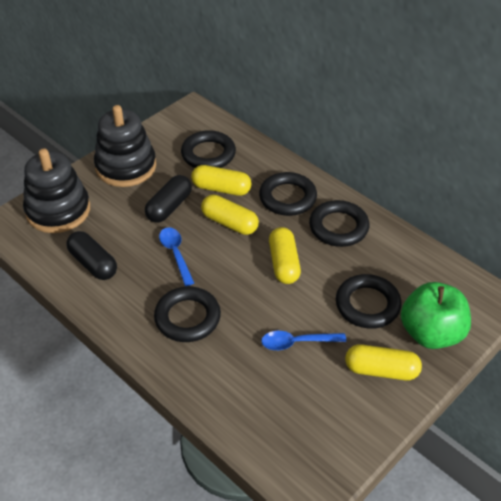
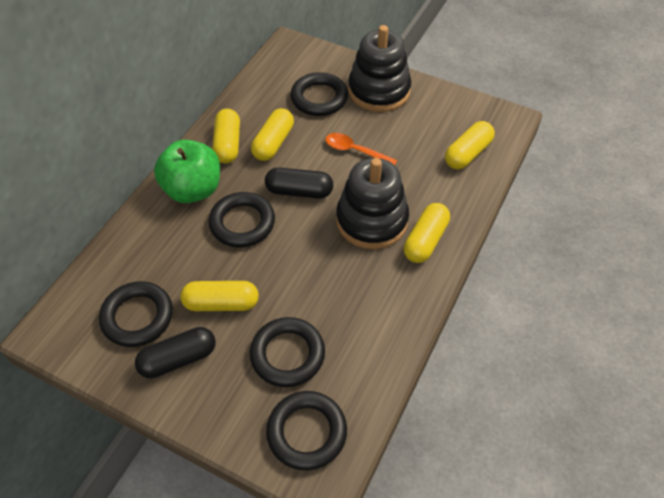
blue spoon: [159,227,194,286] [261,331,346,350] = 2 -> none = 0
orange spoon: none = 0 -> [325,133,398,165] = 1
yellow capsule: [191,165,252,196] [201,195,259,235] [269,227,301,284] [345,344,422,380] = 4 -> [180,281,259,311] [212,109,240,163] [251,108,294,161] [404,203,450,263] [445,121,495,170] = 5

